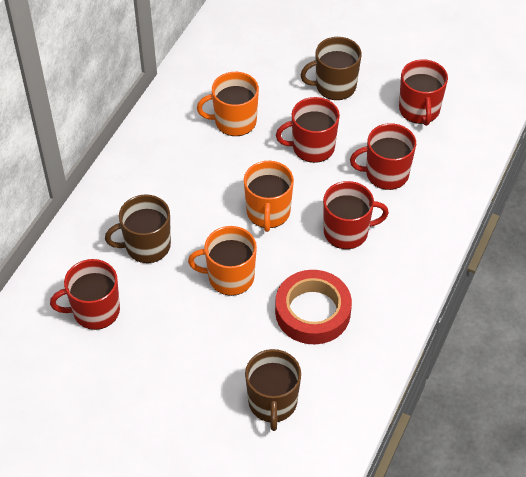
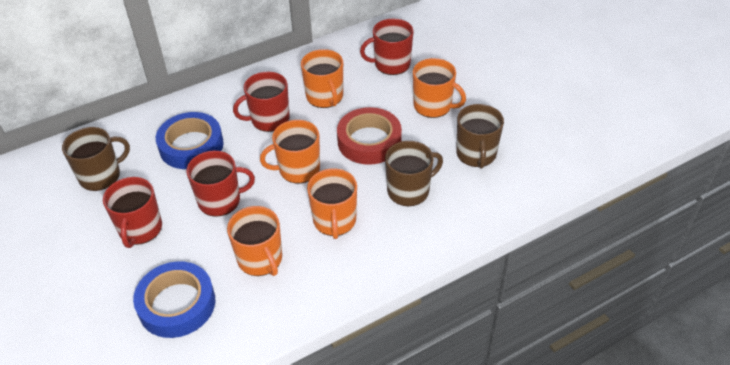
blue tape: none = 0 -> [133,261,215,338] [156,112,224,169] = 2
orange mug: [188,226,257,296] [197,72,259,136] [244,161,294,232] = 3 -> [227,206,282,276] [260,120,320,184] [301,49,343,108] [307,168,357,239] [413,58,466,118] = 5
red mug: [50,259,120,330] [276,97,340,163] [323,181,389,249] [350,123,416,190] [399,59,448,126] = 5 -> [103,177,162,248] [186,151,255,217] [233,72,290,132] [360,19,414,75] = 4

